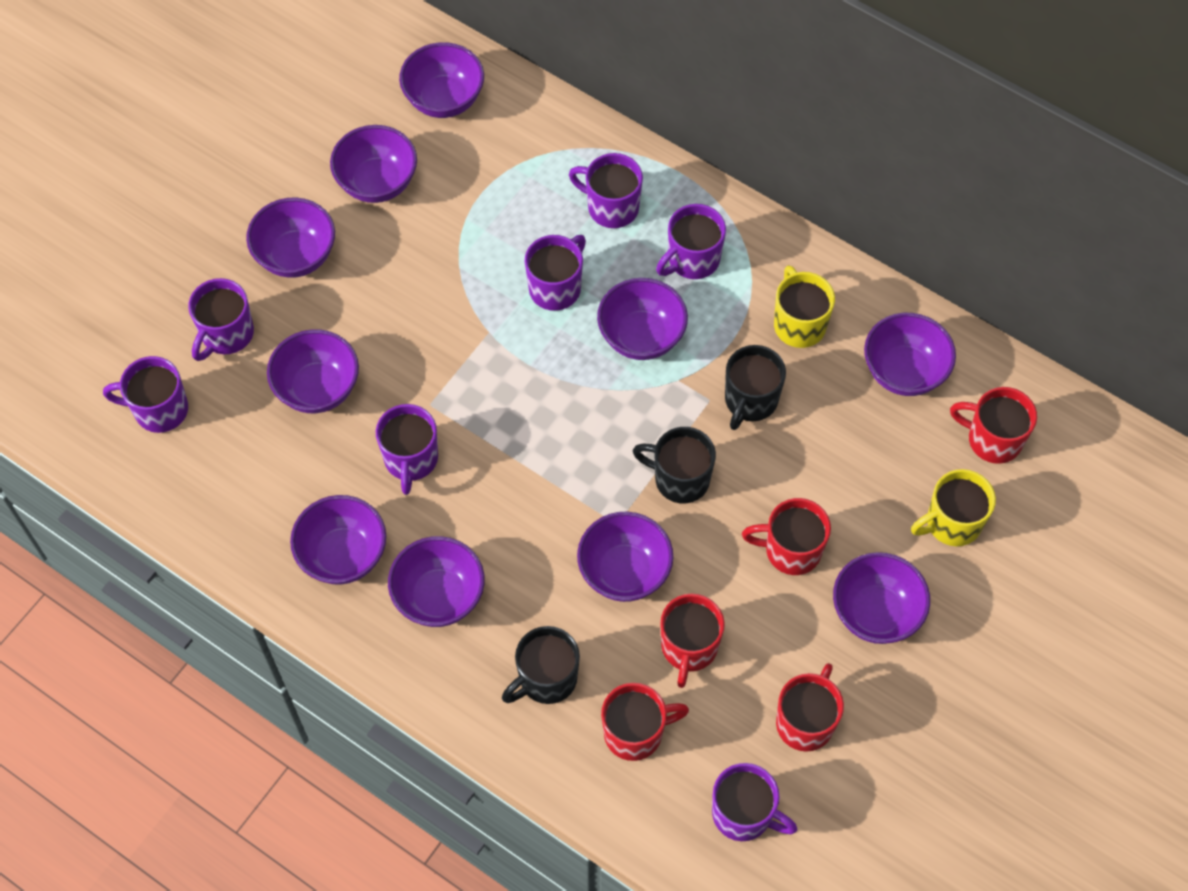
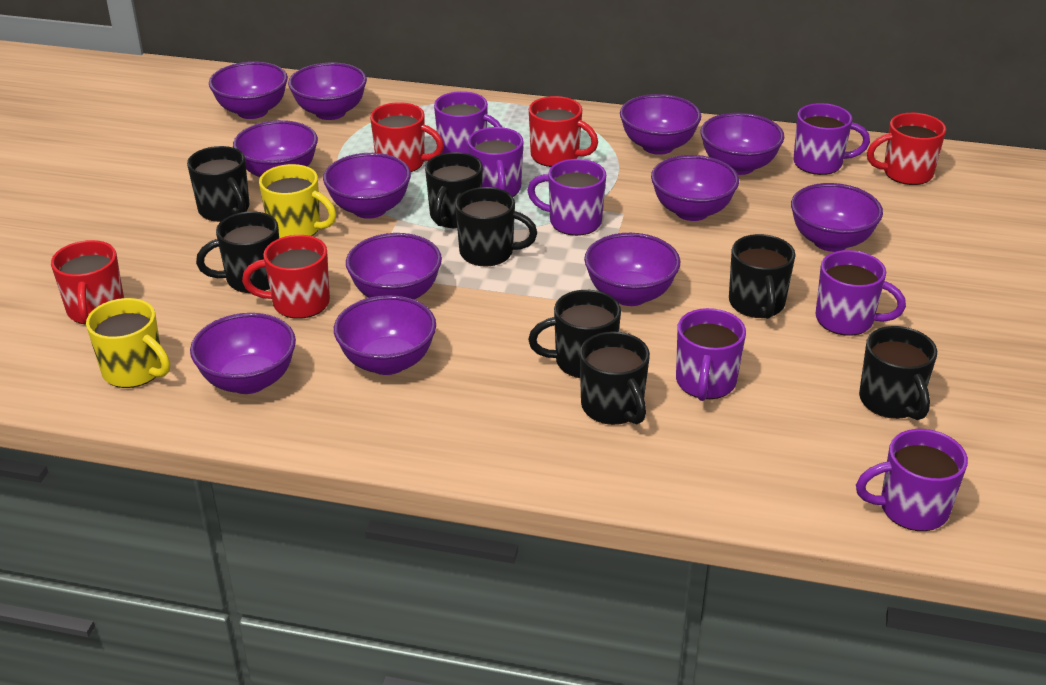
black mug: [502,626,580,704] [633,427,716,503] [725,345,786,430] = 3 -> [187,146,249,222] [196,211,279,293] [425,152,483,228] [455,187,537,267] [528,290,621,378] [580,331,650,425] [729,234,796,319] [859,326,937,420] = 8
purple bowl: [246,197,335,278] [267,329,359,413] [290,495,386,585] [330,125,417,203] [388,536,485,627] [399,42,484,118] [577,512,673,602] [597,278,688,360] [833,552,930,644] [864,313,956,396] = 10 -> [190,313,296,394] [209,62,288,119] [233,120,318,177] [288,62,367,120] [323,153,411,219] [334,295,436,375] [346,233,442,299] [584,233,680,306] [620,94,701,155] [651,155,739,221] [700,113,784,175] [791,183,883,252] = 12

